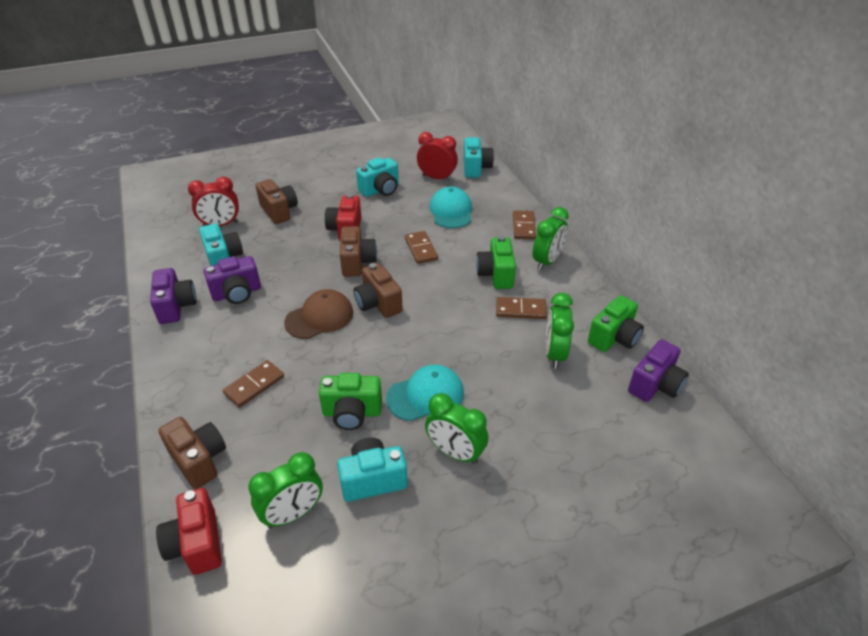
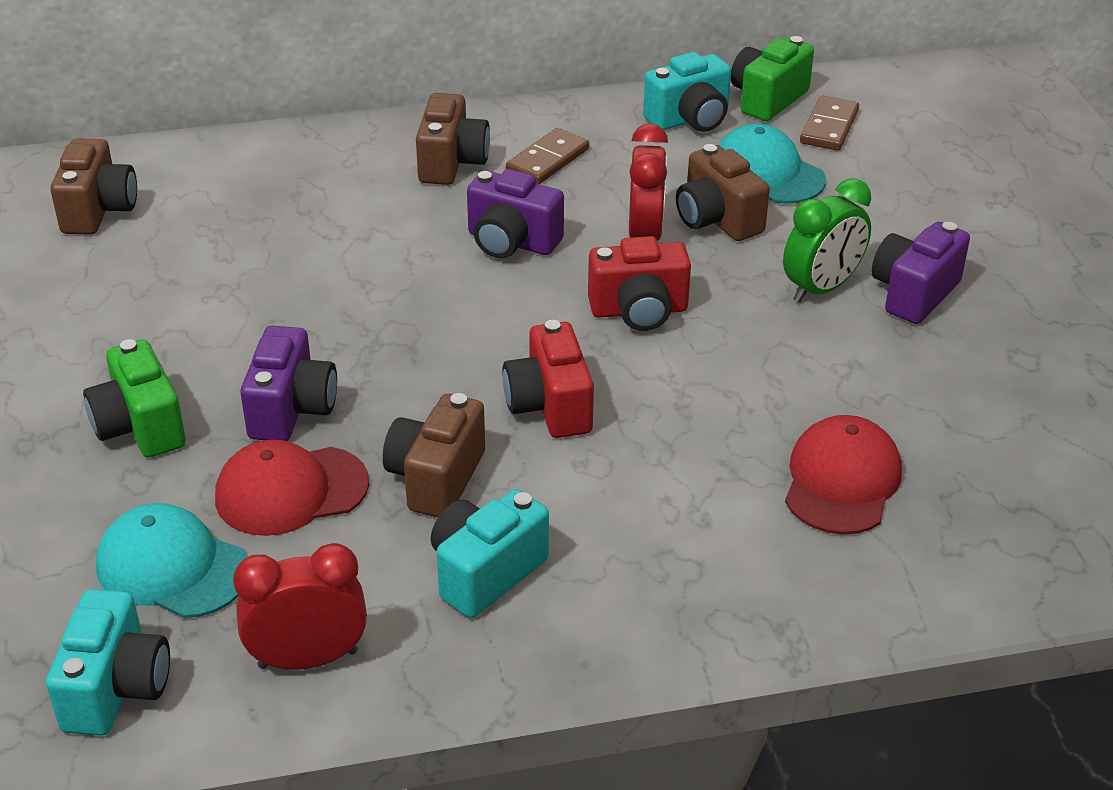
brown cap: [284,289,353,339] = 1 -> none = 0
brown domino: [223,360,284,408] [405,231,438,264] [496,297,547,319] [513,210,536,239] = 4 -> [506,128,589,184] [800,95,859,151] = 2
green camera: [319,373,382,430] [476,236,516,289] [588,295,644,352] = 3 -> [83,339,186,458] [731,36,814,121] = 2
green clock: [248,452,323,528] [425,393,488,464] [533,207,569,270] [546,293,574,369] = 4 -> [783,178,871,303] = 1
red cap: none = 0 -> [215,439,369,536] [785,415,902,535] = 2
turquoise camera: [199,223,243,266] [337,437,408,502] [356,157,399,197] [464,137,494,178] = 4 -> [46,589,170,736] [431,489,549,618] [643,52,731,132] = 3

